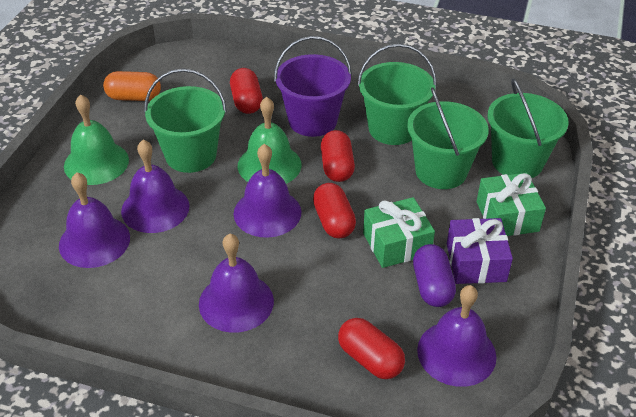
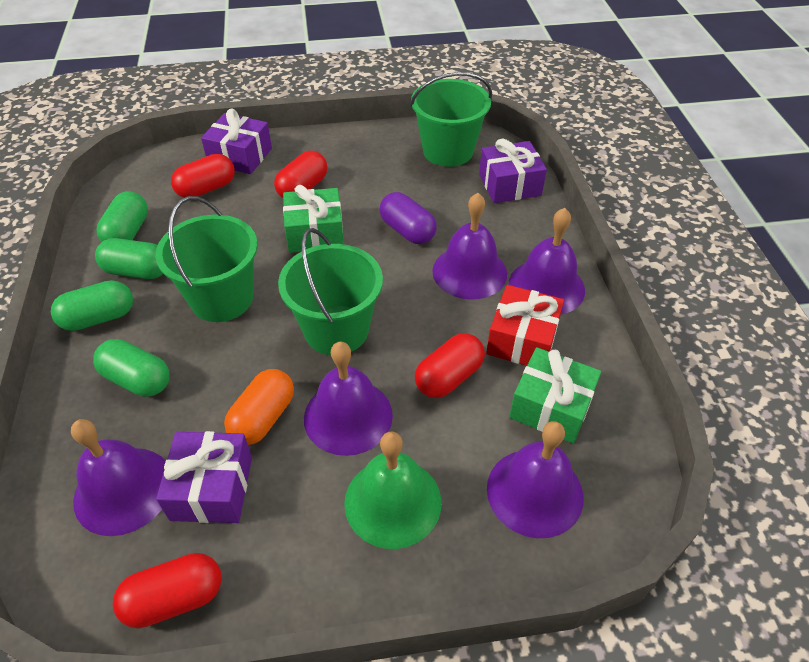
green bell: [64,94,129,185] [238,97,302,184] = 2 -> [344,432,441,549] = 1
green bucket: [144,69,227,173] [357,44,437,145] [407,87,489,189] [488,79,569,178] = 4 -> [155,196,258,322] [278,228,383,355] [410,72,492,167] = 3
green capsule: none = 0 -> [51,280,133,331] [93,339,170,397] [95,238,163,279] [96,191,148,242] = 4
purple bucket: [274,36,352,137] = 1 -> none = 0
purple gift: [447,218,513,284] = 1 -> [156,431,252,523] [201,109,272,174] [479,139,547,203] = 3
red gift: none = 0 -> [486,285,564,366] = 1

